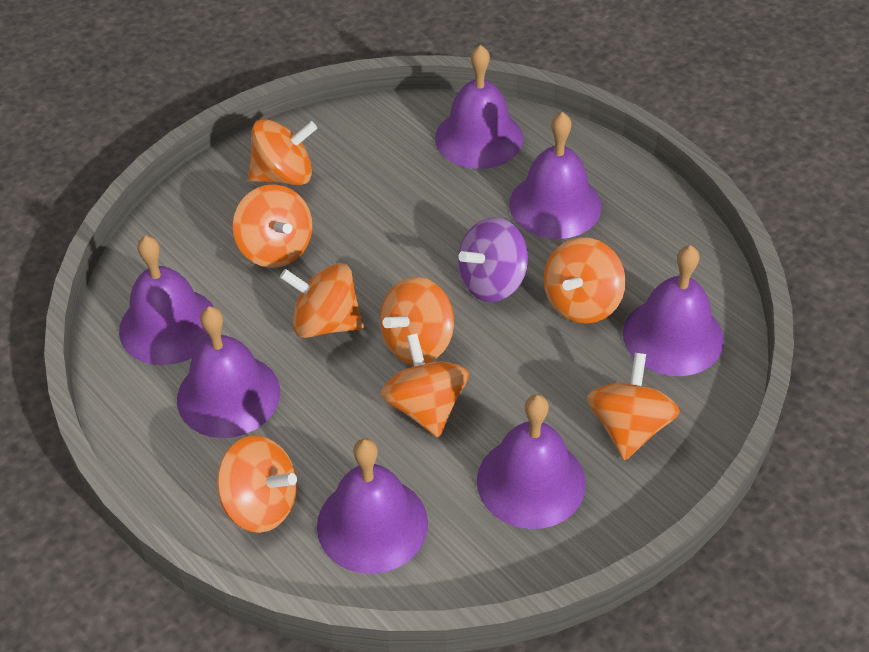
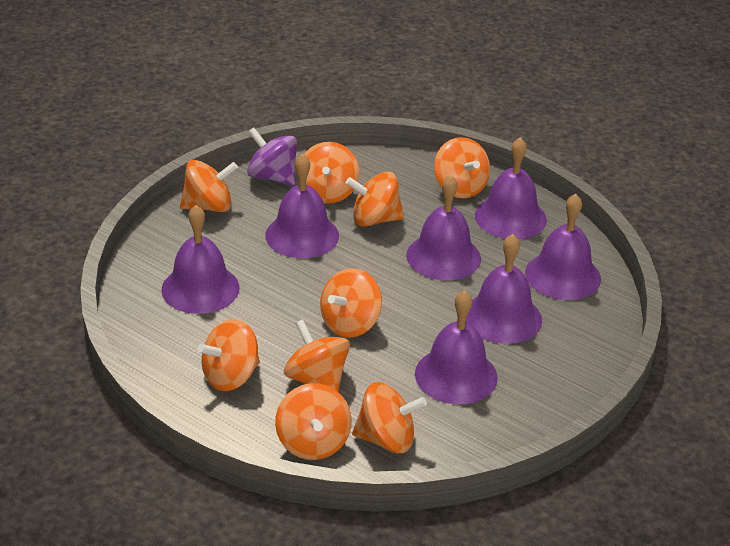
orange spinning top: [217,435,297,533] [233,184,312,268] [248,119,317,185] [280,263,364,338] [380,277,454,365] [380,333,469,438] [544,237,626,324] [587,353,680,460] = 8 -> [180,160,238,212] [197,319,260,391] [275,383,352,460] [284,319,350,391] [304,142,359,204] [320,268,382,338] [346,172,404,227] [352,382,427,453] [434,137,490,198] = 9

